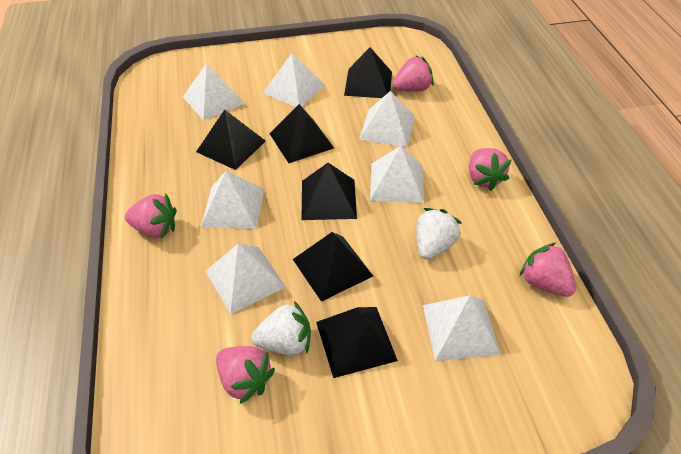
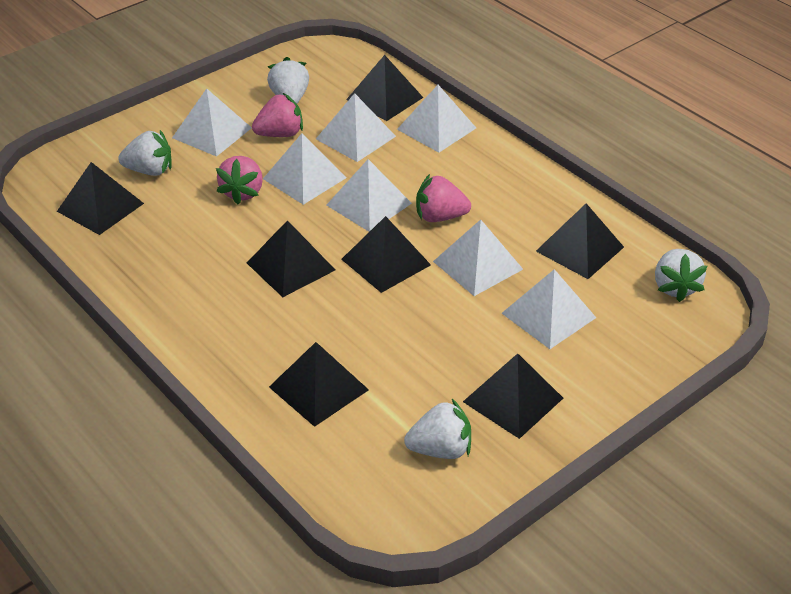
black pyramid: [196,110,266,170] [269,104,334,163] [293,232,373,302] [302,163,357,220] [316,307,398,378] [344,47,392,98] = 6 -> [57,162,144,235] [247,220,335,297] [269,342,369,427] [341,216,431,293] [346,55,424,121] [463,353,563,439] [536,203,624,279] = 7
pink strawberry: [125,194,177,238] [216,346,275,404] [393,55,434,92] [469,148,511,191] [519,242,576,297] = 5 -> [216,156,263,205] [252,92,303,137] [416,174,471,222] = 3
white strawberry: [251,301,311,355] [416,208,462,260] = 2 -> [118,130,172,176] [267,57,309,104] [404,399,471,459] [655,249,707,302] = 4

